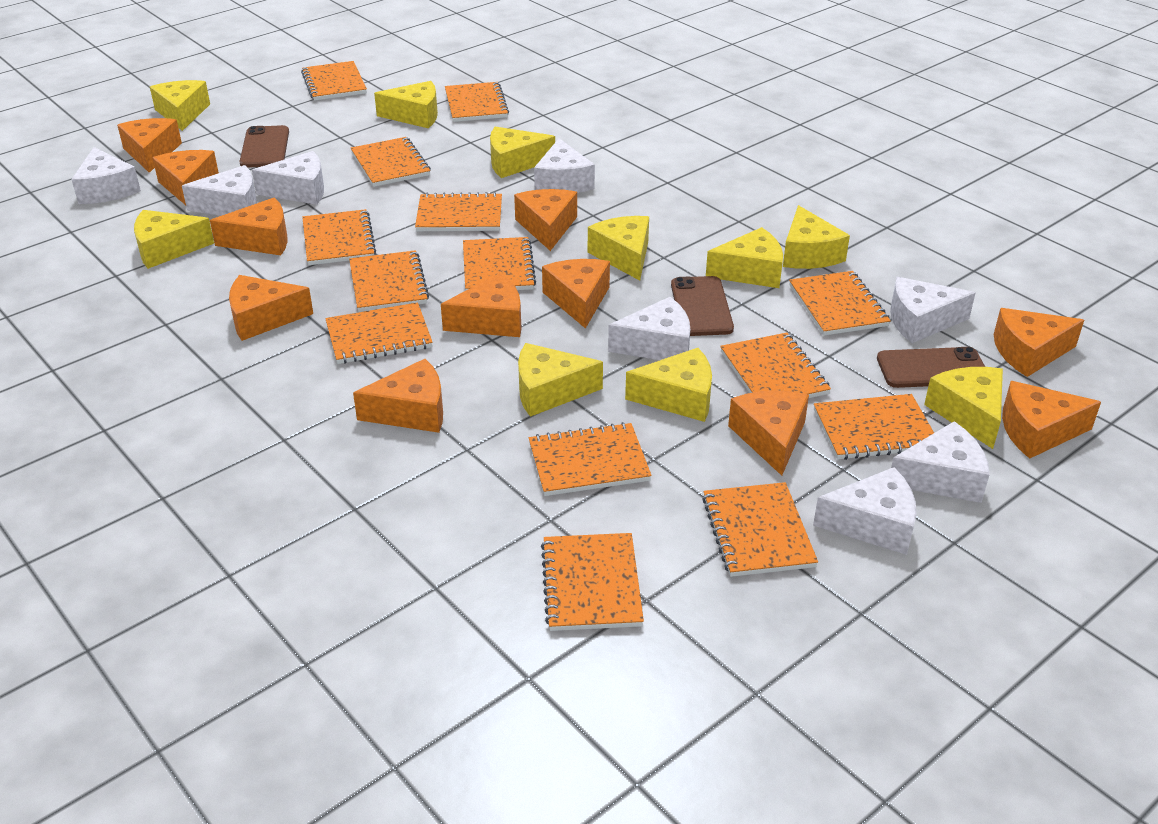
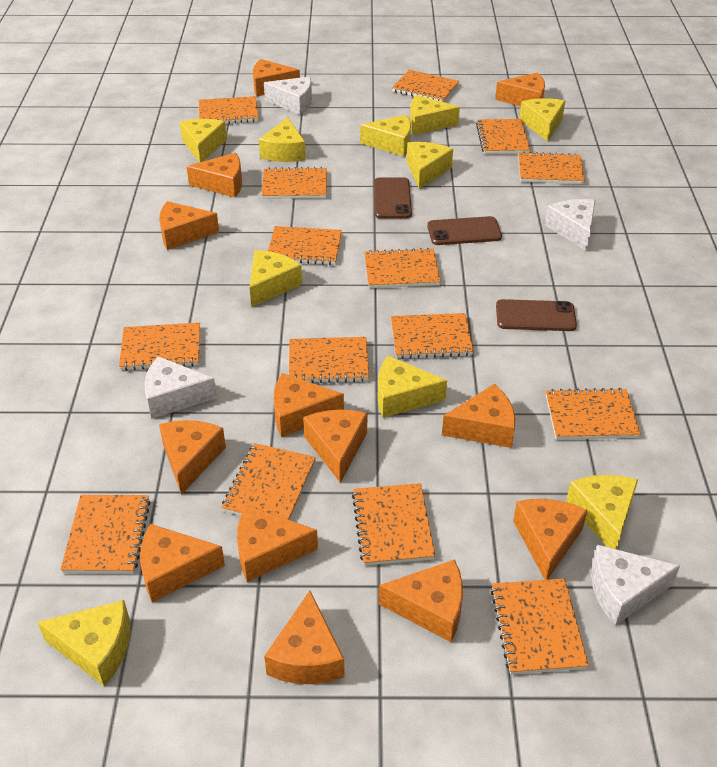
orange cheese: [117,118,182,173] [153,150,219,205] [210,198,288,255] [229,275,313,341] [353,359,443,433] [441,273,521,337] [514,189,577,251] [542,259,610,329] [728,390,809,476] [994,308,1084,377] [1002,381,1101,459] = 11 -> [140,524,225,602] [159,201,219,250] [159,420,226,495] [187,153,242,197] [237,505,318,582] [253,59,300,96] [264,591,345,684] [274,373,344,437] [303,410,367,483] [378,559,463,642] [442,384,515,448] [495,72,545,106] [513,499,588,580] = 13
orange notebook: [301,61,367,101] [302,209,376,265] [325,302,433,364] [349,250,429,312] [351,137,431,187] [415,192,502,231] [445,82,509,122] [463,237,536,290] [529,422,652,496] [541,533,644,631] [702,482,818,577] [720,333,831,398] [789,271,891,336] [814,394,934,460] = 14 -> [60,495,151,574] [119,323,200,371] [199,96,258,124] [221,443,316,520] [262,167,327,199] [268,226,342,265] [289,337,369,383] [352,483,435,566] [364,248,441,288] [391,313,474,359] [392,70,459,102] [476,119,531,154] [491,579,589,674] [519,151,585,184] [546,388,641,440] = 15
white cheese: [71,147,141,204] [182,165,257,216] [252,151,324,205] [534,138,595,193] [608,297,690,360] [813,467,916,555] [890,277,975,343] [891,421,989,503] = 8 -> [145,356,217,419] [264,77,312,115] [545,199,596,251] [591,545,680,625] = 4

